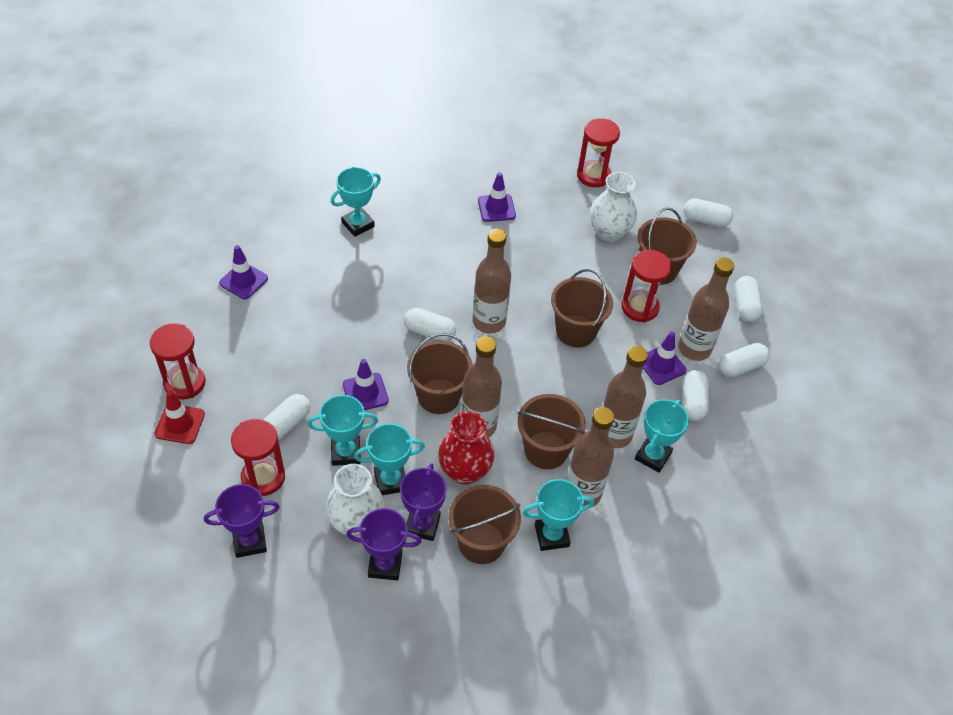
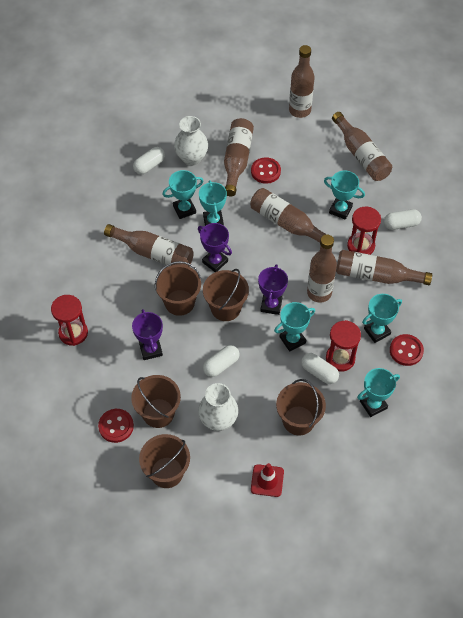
brown bottle: [461,336,502,438] [472,229,511,334] [566,407,614,507] [602,346,648,448] [678,257,734,361] = 5 -> [104,224,194,266] [224,118,254,196] [250,188,326,243] [289,45,315,118] [307,234,337,303] [332,112,392,181] [336,250,432,285] = 7
purple traffic cone: [219,245,268,299] [343,359,389,410] [478,172,516,222] [643,332,687,385] = 4 -> none = 0
red button: none = 0 -> [98,409,134,443] [251,157,281,184] [390,334,424,366] = 3
red hourglass: [150,323,206,400] [231,419,285,496] [577,118,620,187] [621,250,672,322] = 4 -> [51,295,88,346] [326,320,361,372] [347,206,381,255] = 3
red vase: [438,411,494,485] = 1 -> none = 0
turquoise trophy: [307,395,378,466] [331,167,381,237] [354,423,425,495] [523,479,594,551] [635,399,689,473] = 5 -> [162,170,204,219] [199,181,227,226] [274,302,315,352] [324,170,365,219] [357,368,400,417] [362,294,402,343] = 6
white capsule: [264,394,310,440] [404,308,456,341] [683,198,733,227] [683,370,709,421] [719,343,770,377] [735,276,763,322] = 6 -> [133,147,165,174] [203,345,239,377] [301,353,339,384] [384,209,422,230] = 4

